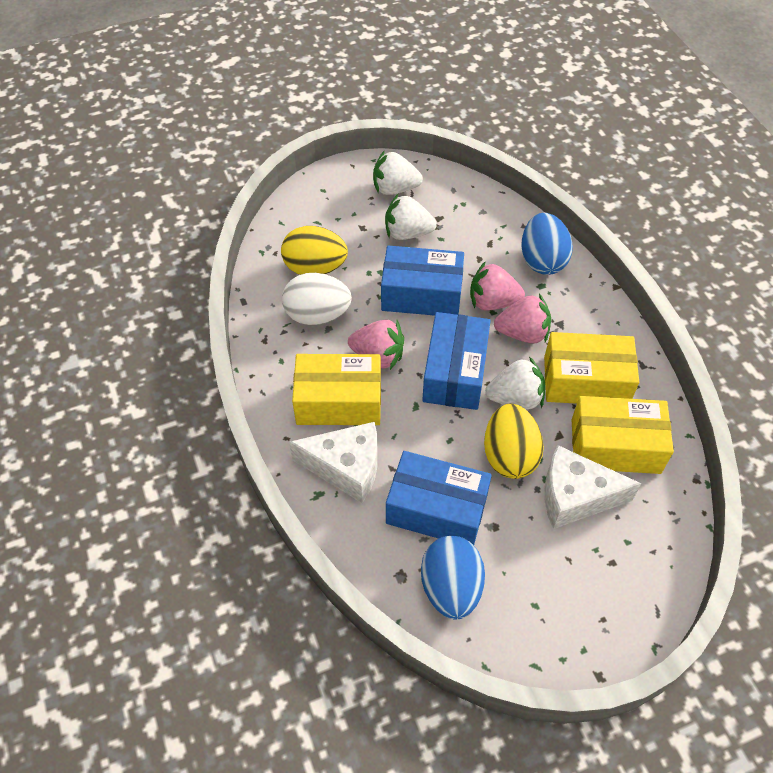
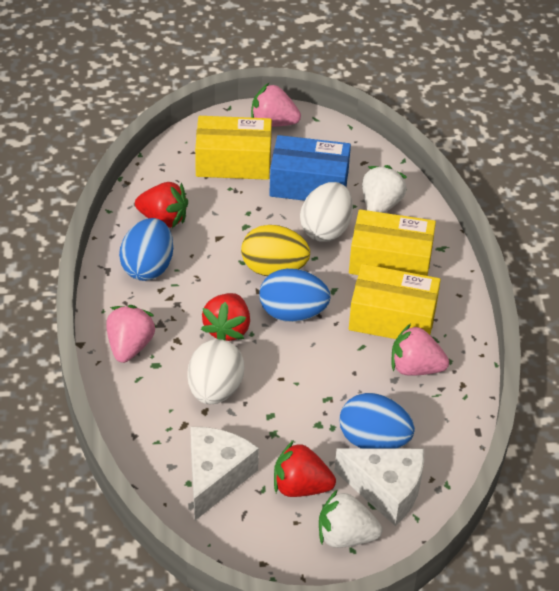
blue box: [381,245,464,316] [386,451,492,545] [422,312,491,410] = 3 -> [269,135,351,201] = 1
blue egg: [421,536,485,620] [521,213,573,275] = 2 -> [119,218,173,281] [259,268,331,322] [339,393,415,449] = 3
red strawberry: none = 0 -> [135,182,188,228] [201,293,250,341] [274,440,336,497] = 3
white egg: [282,273,352,325] = 1 -> [187,339,244,404] [300,182,353,242] = 2
white strawberry: [373,150,423,195] [385,194,437,240] [485,356,545,409] = 3 -> [319,489,382,548] [362,165,407,213] = 2
yellow egg: [281,226,348,275] [484,404,544,479] = 2 -> [241,225,310,276] = 1

